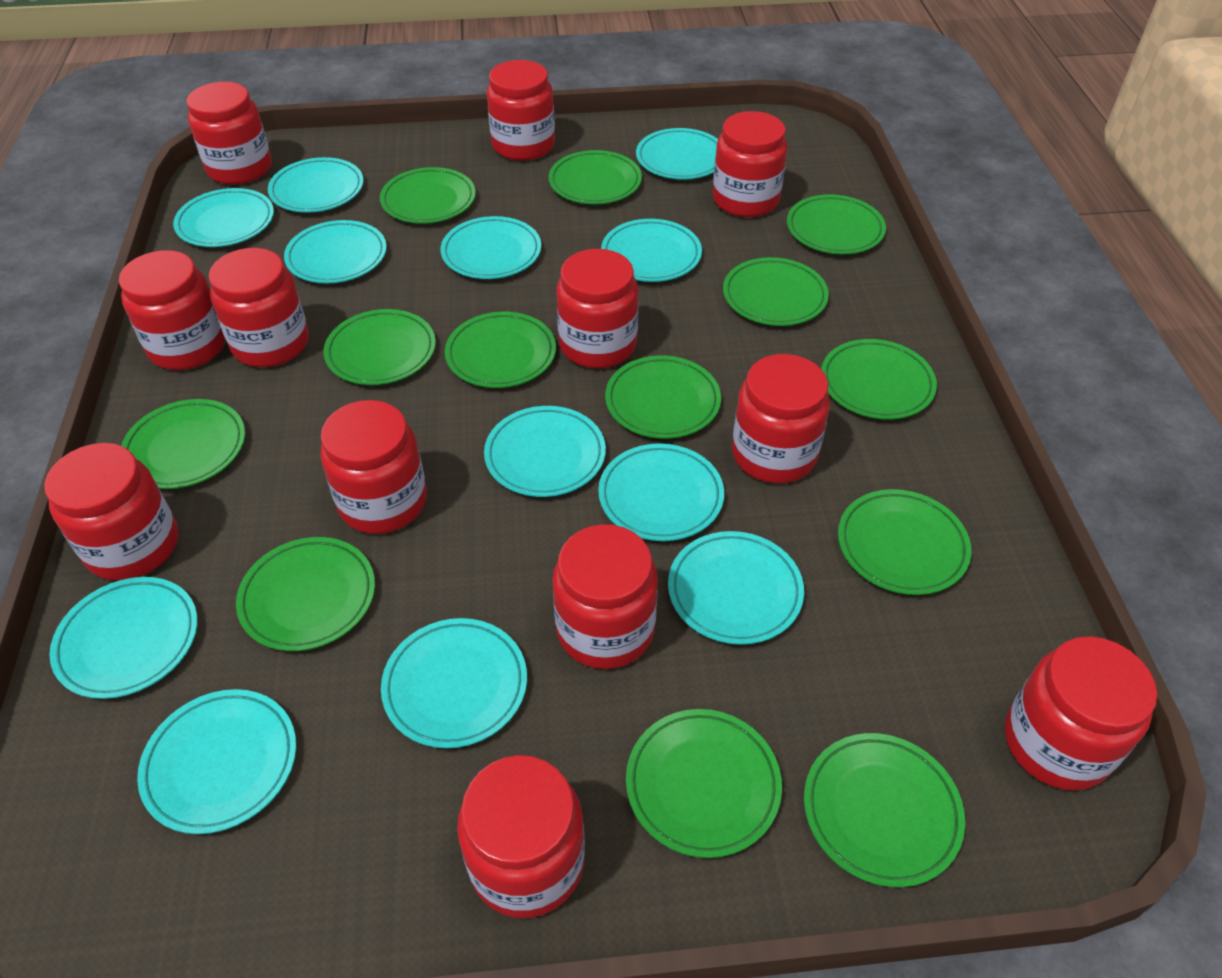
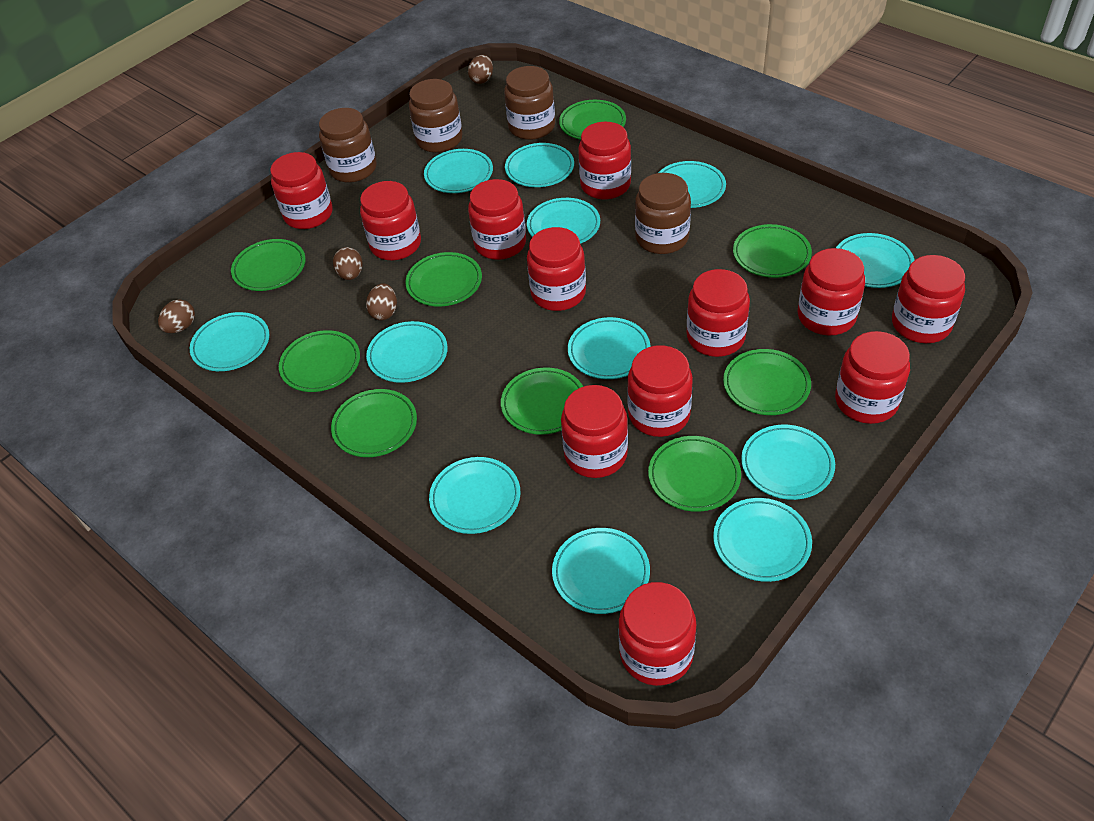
brown egg: none = 0 -> [158,299,195,333] [333,247,363,280] [366,283,397,320] [468,55,493,84] = 4
brown jar: none = 0 -> [319,108,377,183] [409,79,463,153] [504,66,555,140] [635,173,691,254] = 4
green plate: [121,399,245,489] [236,537,375,651] [323,309,436,385] [380,167,476,224] [445,312,556,388] [548,150,642,204] [605,355,721,439] [626,709,782,858] [723,257,829,326] [787,194,886,254] [804,733,965,887] [821,339,937,420] [838,489,971,595] = 13 -> [231,239,306,291] [279,330,360,392] [331,389,417,457] [406,252,482,306] [501,367,583,435] [559,100,626,140] [648,436,741,512] [723,349,811,415] [733,224,812,278] = 9

